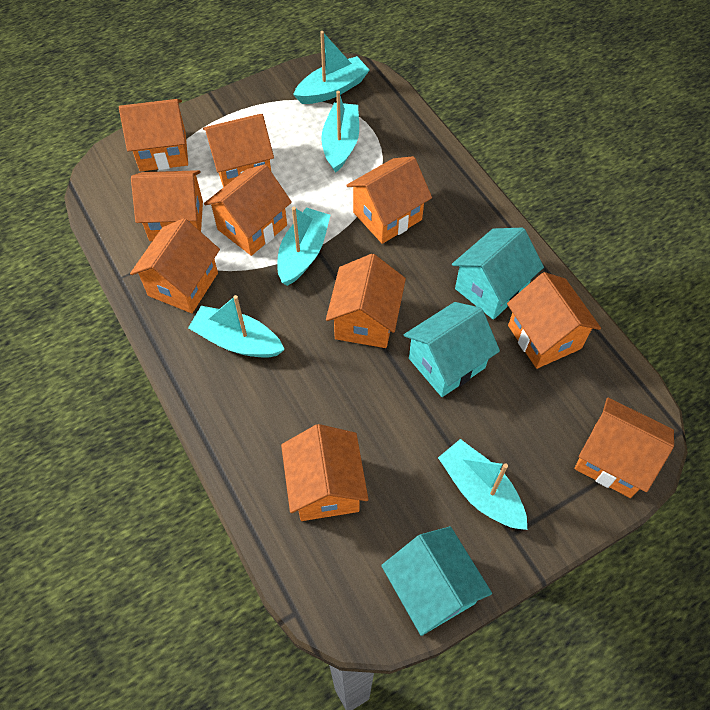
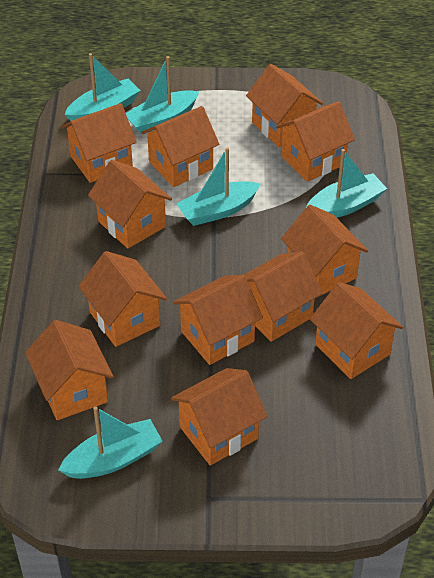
orange house: [119,99,188,171] [130,218,220,313] [131,170,203,241] [203,114,274,187] [204,164,292,256] [281,424,368,521] [326,254,406,348] [346,156,432,244] [507,272,601,369] [575,398,674,498] = 10 -> [25,320,114,420] [61,103,137,183] [78,251,167,347] [88,160,172,249] [141,106,219,187] [171,368,267,466] [173,275,263,365] [244,251,323,342] [246,64,323,147] [276,101,355,182] [281,205,368,297] [310,282,403,379] = 12
turquoise house: [381,526,492,636] [404,302,500,397] [452,228,544,320] = 3 -> none = 0

